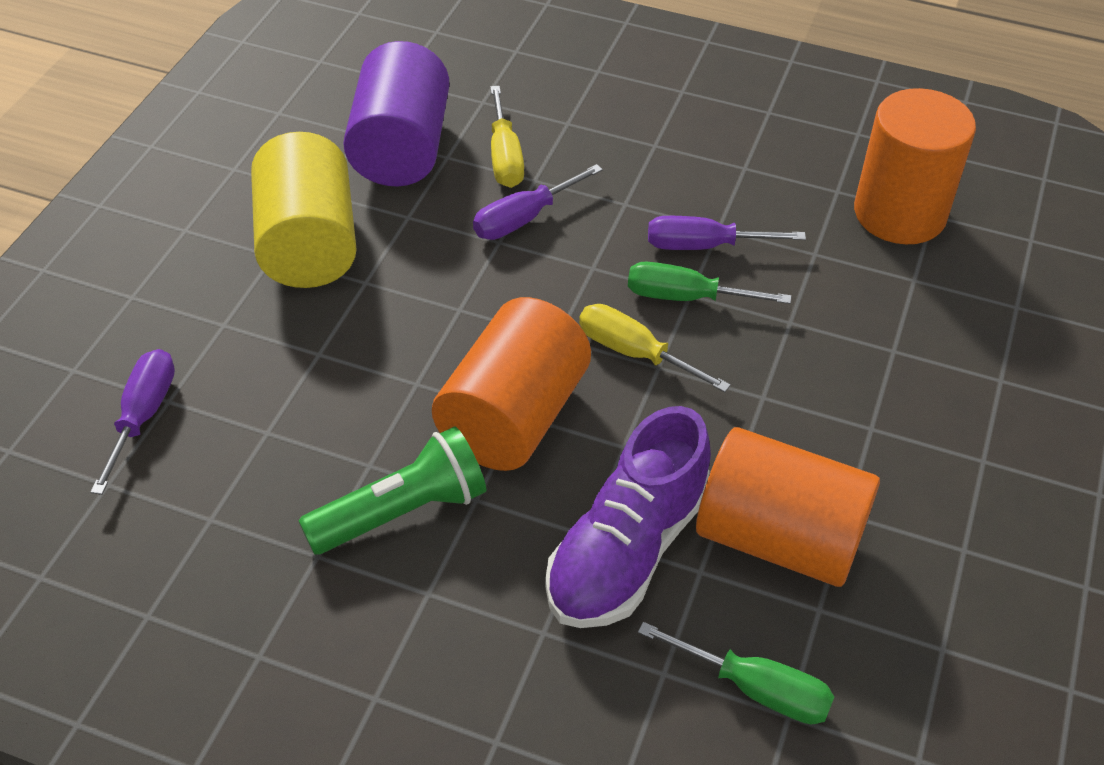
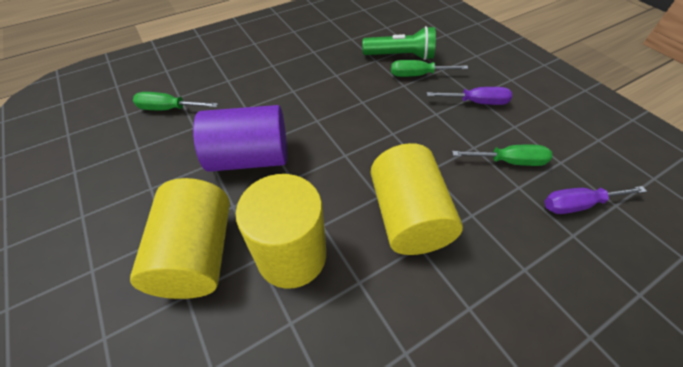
green screwdriver: [628,262,791,304] [638,622,835,724] = 2 -> [133,92,218,110] [391,60,468,77] [452,145,552,166] = 3
orange cylinder: [432,297,591,471] [696,427,880,587] [854,88,976,244] = 3 -> none = 0
purple screwdriver: [91,349,175,495] [473,164,603,240] [648,216,806,250] = 3 -> [427,87,512,105] [544,186,647,214] = 2
purple shoe: [545,406,711,628] = 1 -> none = 0
yellow cylinder: [251,132,357,288] = 1 -> [130,178,230,299] [236,174,326,289] [371,143,463,255] = 3
yellow screwdriver: [490,86,524,188] [579,304,731,392] = 2 -> none = 0

